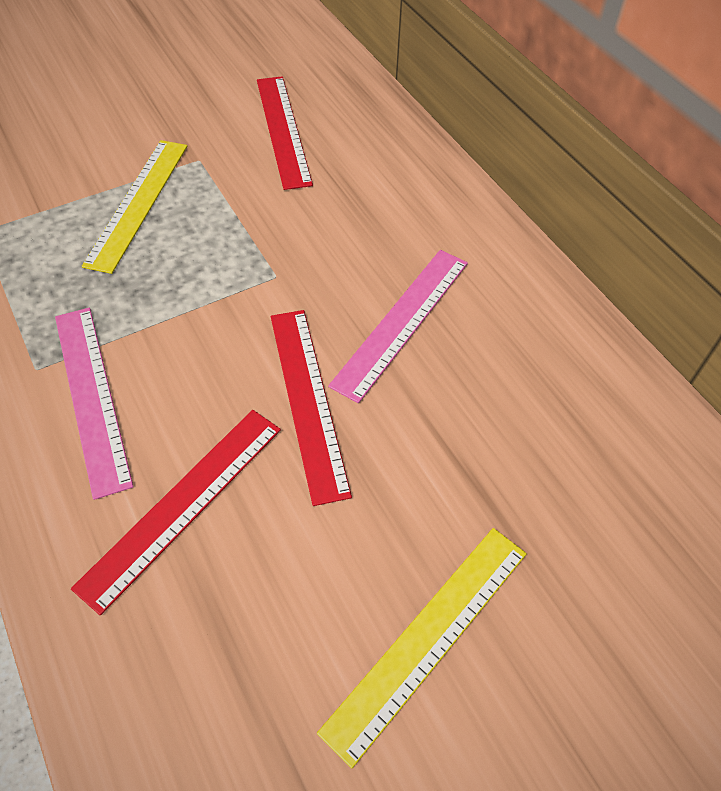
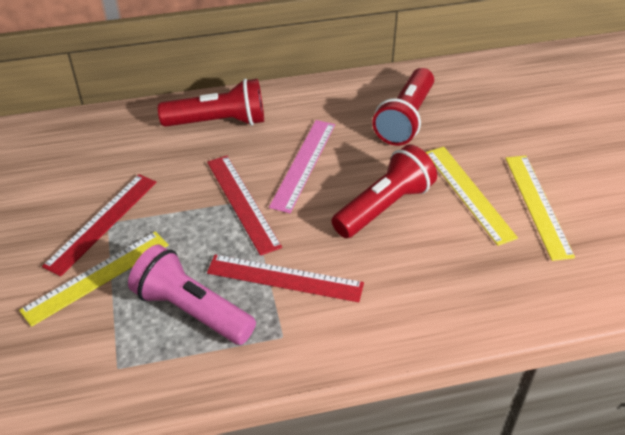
pink flashlight: none = 0 -> [128,245,256,345] = 1
pink ruler: [55,308,133,500] [328,250,468,403] = 2 -> [269,120,335,213] = 1
red flashlight: none = 0 -> [158,78,264,127] [331,145,437,238] [372,68,434,146] = 3
yellow ruler: [82,140,187,274] [317,528,527,768] = 2 -> [19,231,169,327] [425,147,518,246] [505,156,575,261] = 3

